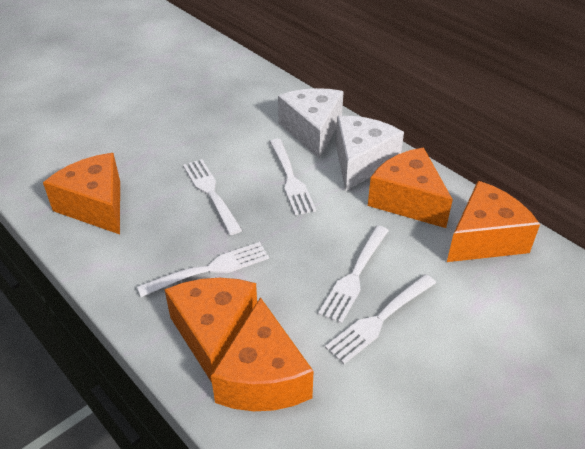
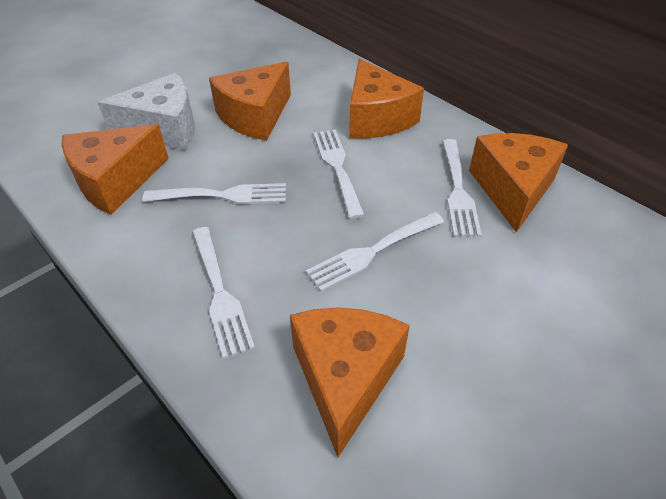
white cheese: [278,88,344,158] [336,116,404,191] = 2 -> [98,73,195,151] = 1

